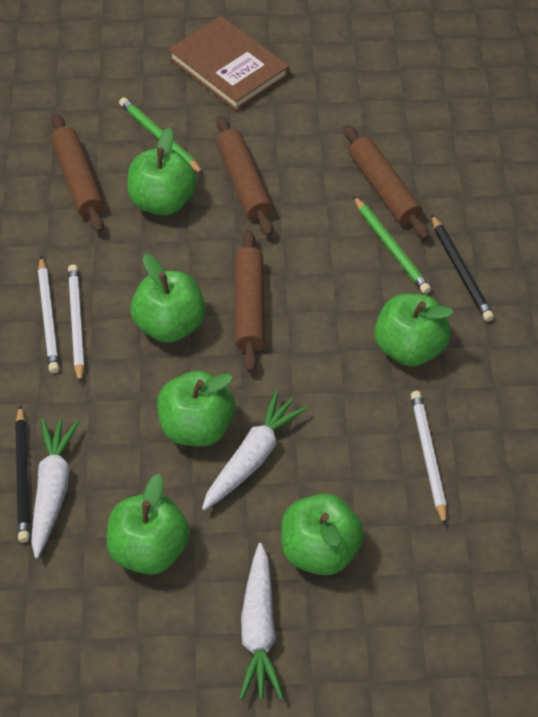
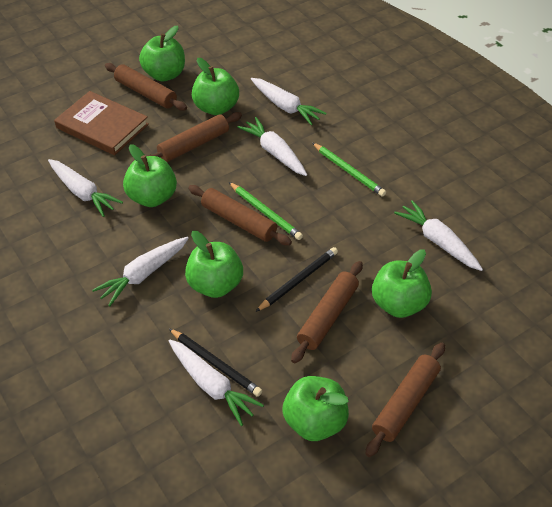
brown rolling pin: [51,114,104,233] [216,116,273,236] [235,230,265,373] [344,125,429,239] = 4 -> [105,63,187,111] [148,112,242,162] [188,185,292,246] [291,261,363,363] [365,342,445,457] = 5
white carrot: [31,419,80,559] [202,390,308,510] [239,543,284,700] = 3 -> [48,159,123,217] [92,237,189,307] [169,340,264,426] [237,117,307,176] [251,78,326,125] [394,200,483,271] = 6
white pencil: [38,256,59,373] [68,264,84,384] [411,391,447,527] = 3 -> none = 0

